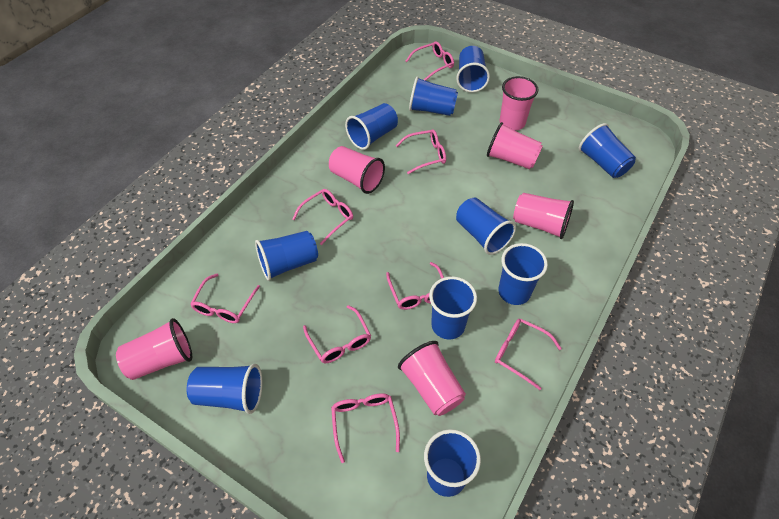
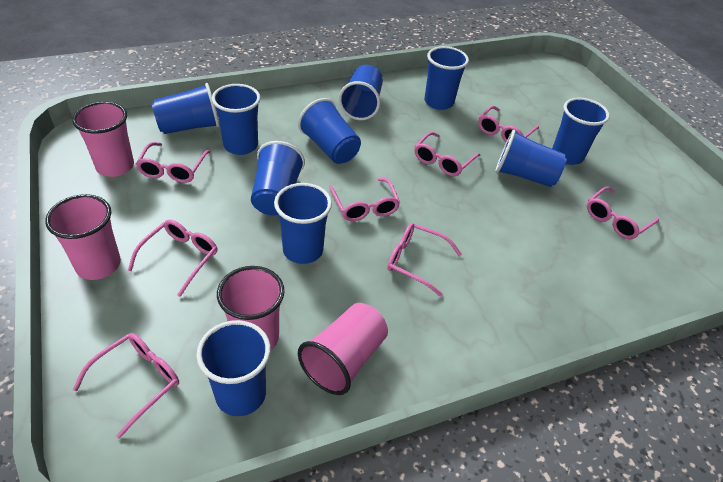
pink cup: [116,318,192,380] [329,146,385,194] [398,341,466,416] [487,122,543,169] [500,76,538,131] [513,193,574,239] = 6 -> [45,194,121,280] [72,102,134,177] [217,266,284,350] [298,303,388,395] = 4

